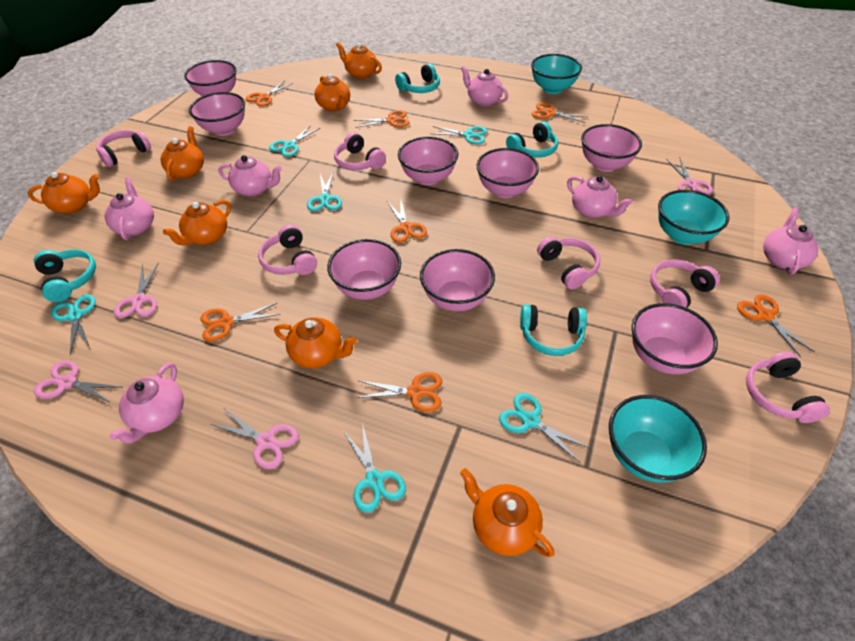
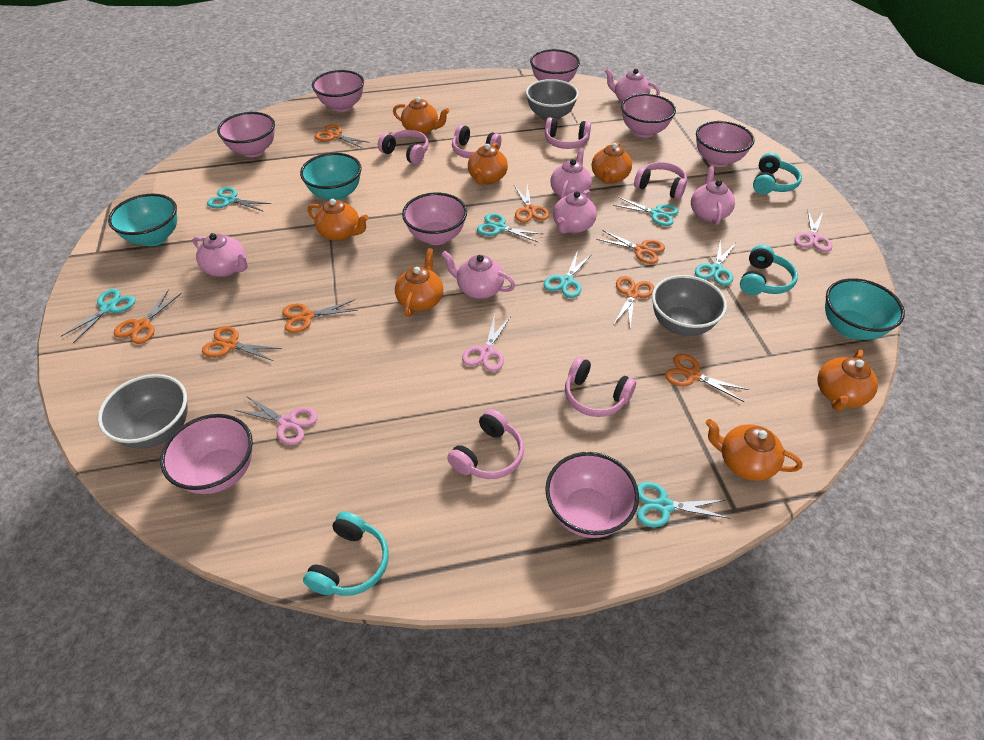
grey bowl: none = 0 -> [98,374,188,449] [526,79,579,121] [652,275,727,336] = 3
orange scissors: [200,302,281,342] [246,81,293,107] [354,110,410,128] [356,372,442,412] [387,200,427,243] [532,103,586,123] [737,294,815,357] = 7 -> [114,289,182,344] [202,326,282,361] [282,300,358,333] [314,124,370,148] [514,183,549,223] [596,230,665,264] [614,276,654,327] [665,354,749,402] = 8
pink scissors: [34,360,120,403] [114,263,159,318] [211,408,299,469] [667,158,713,194] = 4 -> [235,396,318,445] [462,314,511,372] [795,211,832,252] = 3
turquoise headphones: [34,249,96,302] [395,63,440,93] [506,121,558,158] [520,304,587,356] = 4 -> [303,512,389,596] [740,245,798,295] [753,153,802,194] = 3
turquoise scissors: [51,294,96,355] [269,125,320,157] [307,171,342,211] [344,423,406,512] [432,126,488,144] [499,393,590,462] = 6 -> [60,289,135,343] [207,187,271,212] [477,213,543,243] [544,250,592,298] [613,197,679,226] [637,482,730,527] [695,240,735,286] = 7

